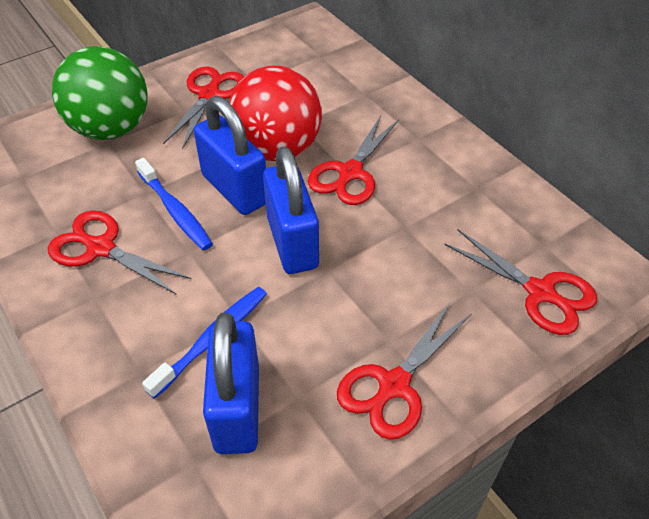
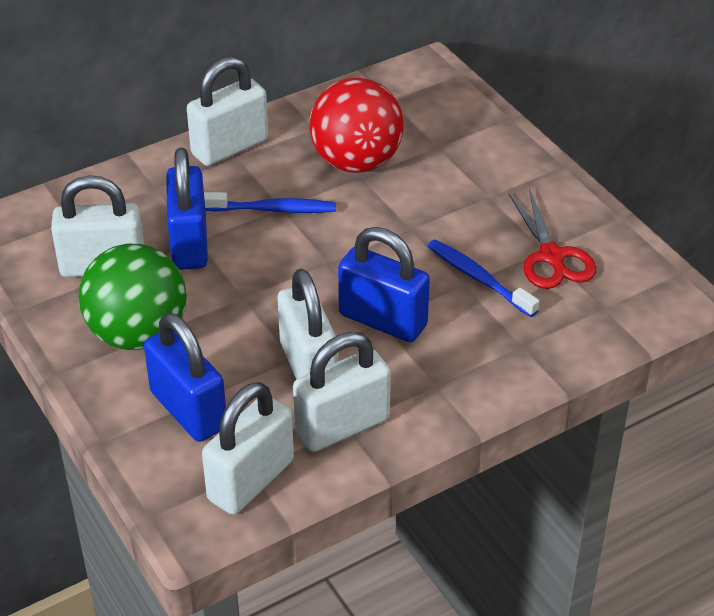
red scissors: [48,210,191,294] [163,67,244,150] [308,115,399,205] [337,303,471,440] [444,229,597,335] = 5 -> [509,188,596,289] = 1
white padlock: none = 0 -> [51,175,144,277] [187,57,268,166] [202,382,294,515] [278,269,339,380] [293,332,391,452] = 5

